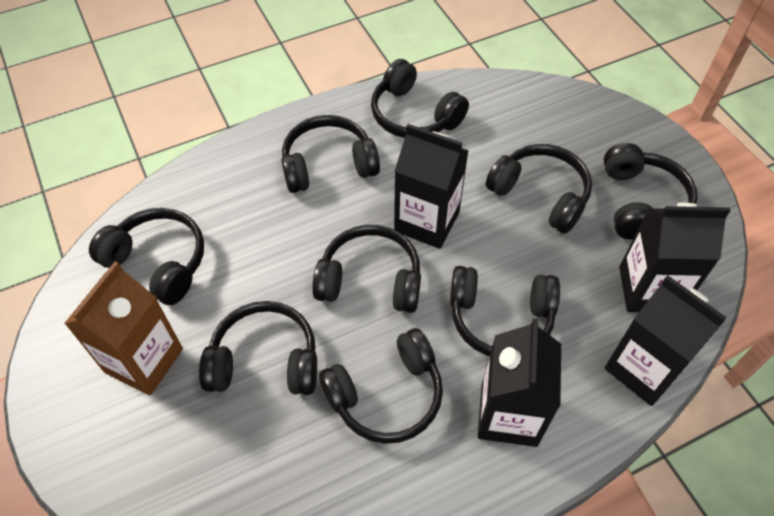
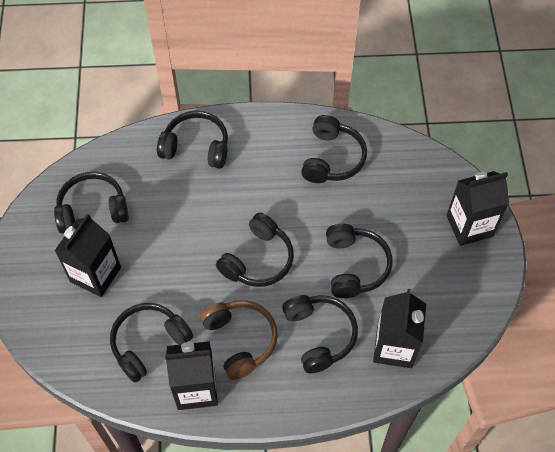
black headphones: [89,208,204,305] [199,301,317,395] [281,115,380,193] [312,225,421,313] [319,328,443,444] [371,59,469,138] [450,266,560,356] [486,144,592,234] [604,143,698,240] = 9 -> [54,172,129,234] [110,303,193,383] [157,111,228,169] [216,213,294,287] [282,295,358,373] [301,115,367,183] [326,224,392,298] = 7
brown carton: [64,261,183,395] = 1 -> none = 0
brown headphones: none = 0 -> [200,300,278,380] = 1

